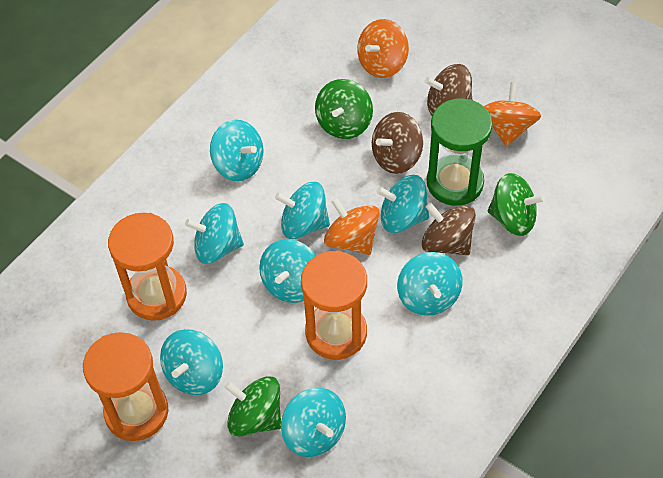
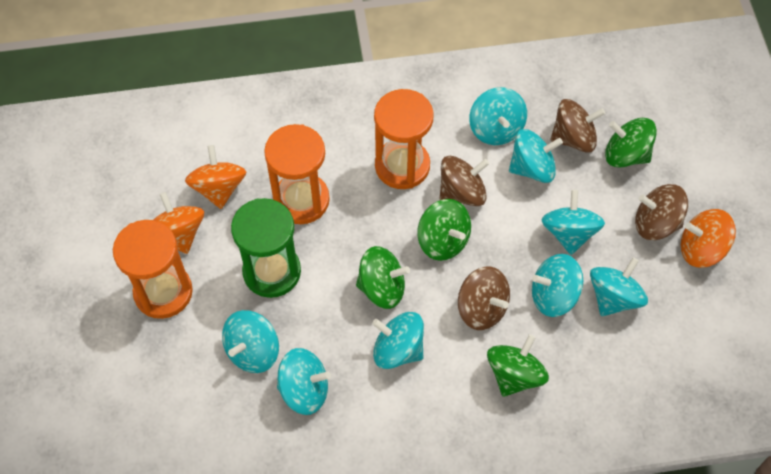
brown spinning top: [372,112,423,174] [422,203,476,255] [425,64,473,116] = 3 -> [440,156,489,206] [458,266,510,330] [550,99,605,153] [635,184,688,240] = 4
green spinning top: [225,376,281,437] [315,79,373,139] [488,173,545,236] = 3 -> [356,246,410,309] [417,199,471,261] [487,334,549,397] [605,118,657,168] = 4

